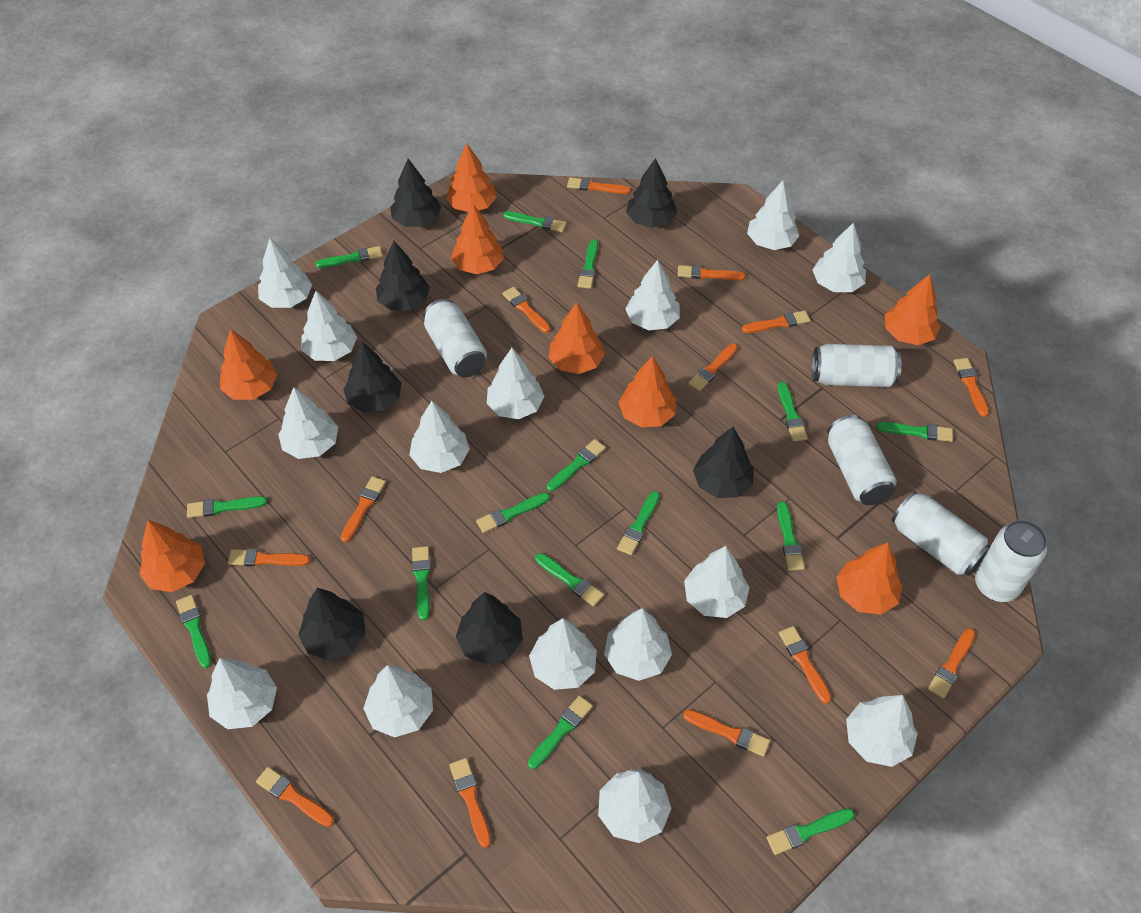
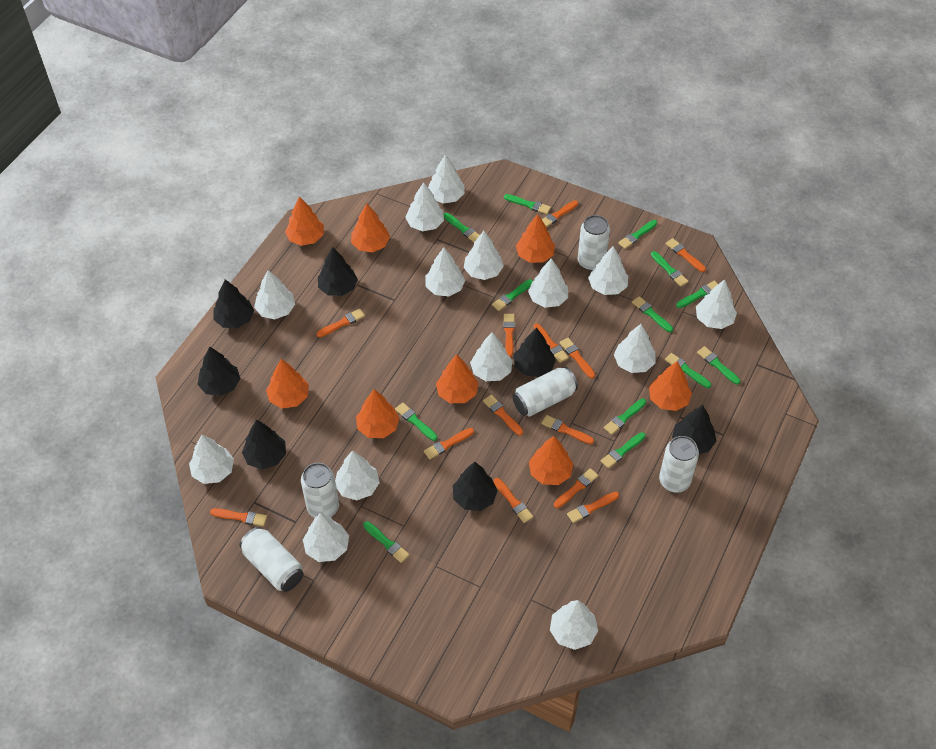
green brush: [176,595,212,668] [187,496,267,518] [315,246,383,268] [412,546,431,620] [476,492,550,533] [503,211,567,232] [528,695,593,769] [535,553,604,607] [547,439,606,491] [578,239,598,289] [617,491,660,555] [766,808,855,855] [777,502,805,571] [778,382,808,441] [876,422,953,442] = 15 -> [363,521,409,563] [395,403,437,441] [444,213,480,242] [492,279,533,311] [504,194,551,214] [601,432,646,468] [604,399,646,435] [618,220,657,249] [632,296,673,332] [651,251,689,287] [665,353,711,388] [676,281,718,308] [697,346,740,385] = 13
white tree: [207,658,277,729] [258,238,312,308] [278,387,338,459] [301,291,357,361] [363,665,433,737] [409,401,470,473] [487,348,545,419] [529,618,597,690] [598,769,671,843] [604,608,672,681] [626,260,680,330] [684,546,750,618] [747,181,799,250] [813,222,866,292] [846,695,918,767] = 15 -> [189,434,234,484] [254,270,295,319] [303,513,349,562] [335,450,380,500] [405,182,444,231] [425,247,465,296] [428,155,465,204] [464,231,504,280] [470,332,512,381] [528,258,568,308] [550,600,598,650] [588,246,628,295] [614,324,655,373] [696,279,737,329] = 14

